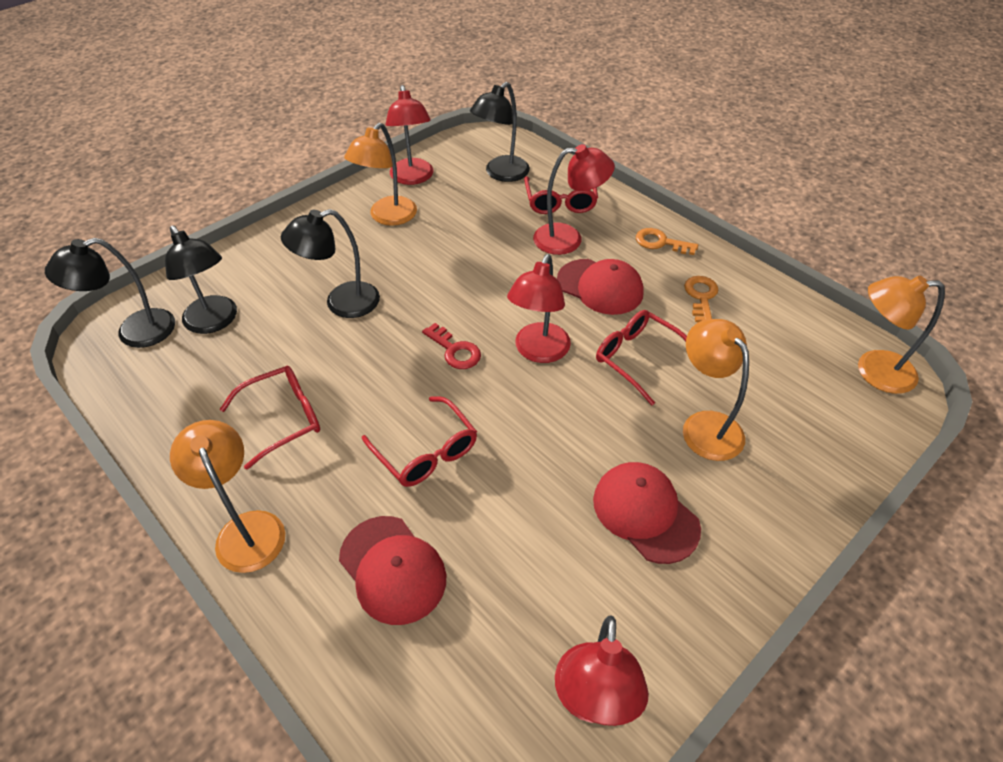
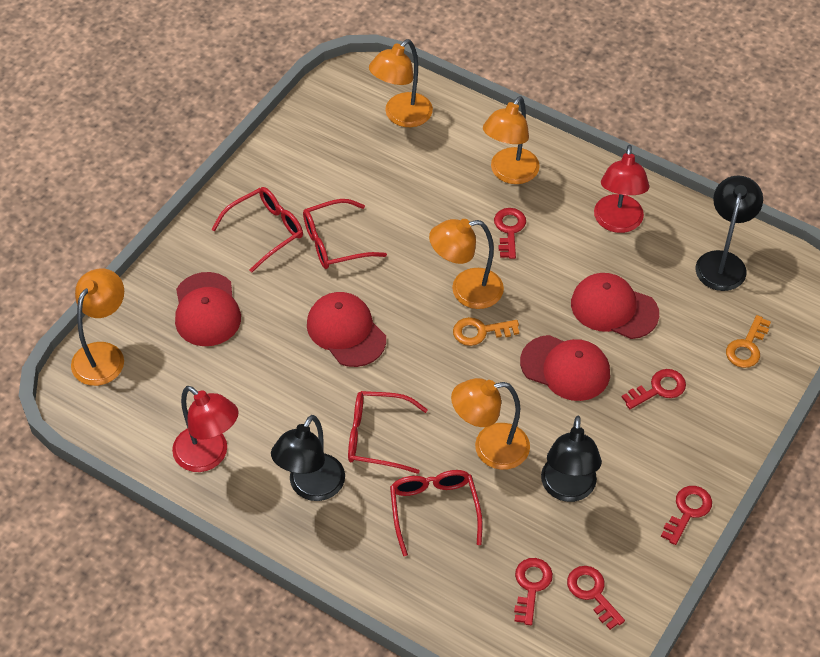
black lamp: [45,238,175,348] [165,225,237,334] [281,209,380,318] [470,82,530,182] = 4 -> [271,415,345,501] [541,416,602,502] [695,176,763,291] = 3
orange lamp: [170,420,285,573] [344,123,417,226] [683,319,749,461] [858,275,945,394] = 4 -> [71,268,124,386] [369,39,433,127] [429,219,504,309] [451,378,530,470] [483,96,540,184] = 5
red cap: [339,516,446,625] [557,259,644,315] [593,462,701,564] = 3 -> [175,272,241,346] [307,292,386,367] [520,335,610,401] [571,273,659,339] = 4
red key: [422,323,481,369] = 1 -> [494,208,526,259] [514,558,553,625] [567,566,625,630] [622,369,686,409] [661,486,712,545] = 5
red lamp: [386,85,434,185] [507,254,571,363] [533,144,615,255] [555,615,649,726] = 4 -> [172,386,239,472] [594,145,650,233] = 2

